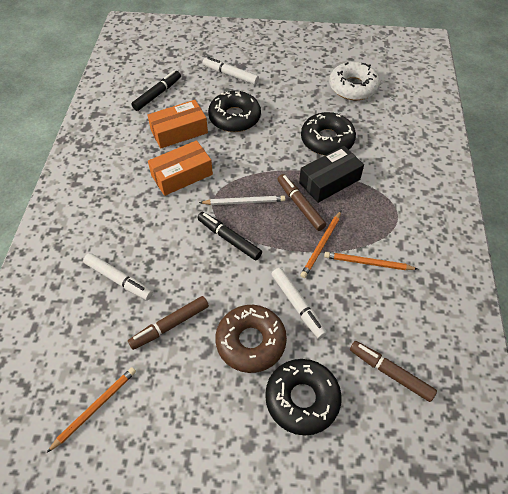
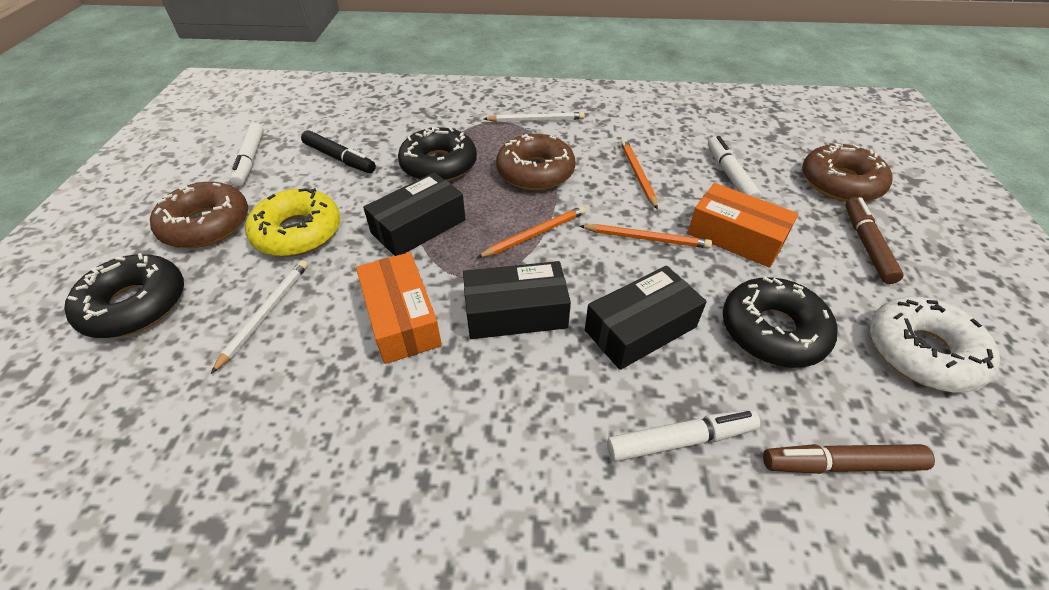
black box: [299,146,364,203] = 1 -> [363,172,465,256] [463,261,571,339] [585,266,707,370] = 3
black marker: [131,71,181,111] [197,212,262,260] = 2 -> [301,130,376,173] = 1
brown donut: [215,305,287,373] = 1 -> [150,182,248,248] [496,134,576,190] [802,143,892,202] = 3
brown marker: [128,296,209,350] [278,174,326,231] [350,341,437,402] = 3 -> [763,444,935,474] [845,197,904,284] = 2
white pencil: [199,196,285,205] = 1 -> [211,260,308,374] [484,112,585,122] = 2
yellow donut: none = 0 -> [245,188,341,257] = 1

